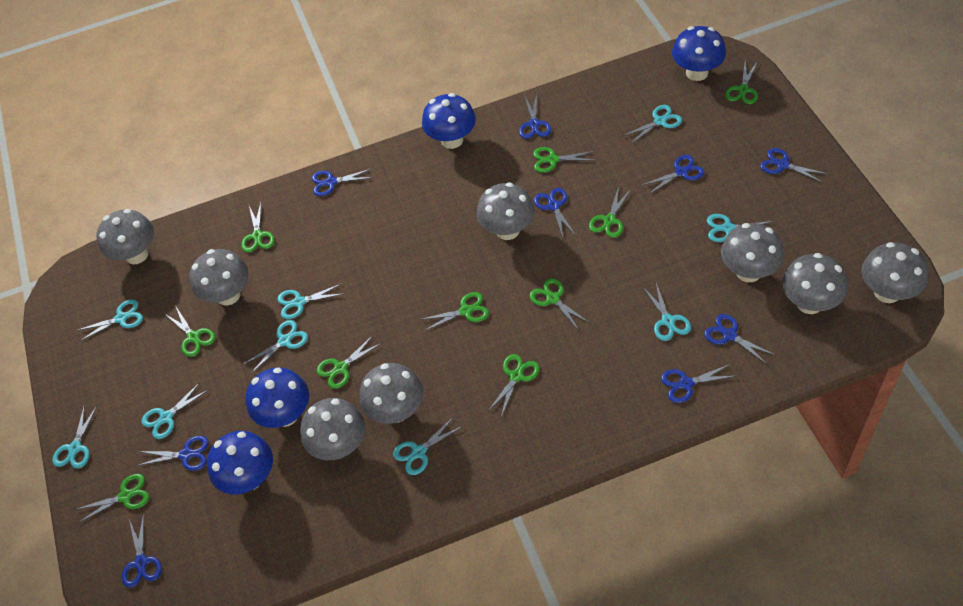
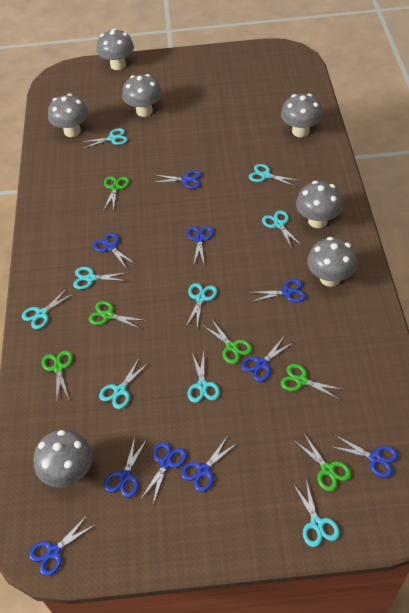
blue mushroom: [207,431,273,494] [246,367,309,428] [422,93,476,149] [672,26,726,81] = 4 -> none = 0
blue scissors: [122,513,162,588] [137,436,209,471] [312,169,373,196] [519,94,551,139] [534,188,576,238] [642,155,705,195] [661,364,735,403] [704,314,775,365] [760,148,827,183] = 9 -> [29,517,96,576] [93,233,135,269] [104,437,147,498] [140,442,187,504] [152,170,202,189] [181,437,237,492] [186,226,214,265] [241,337,294,382] [248,279,306,303] [330,435,399,478] = 10
green scissors: [75,474,149,523] [165,305,215,357] [241,203,275,253] [316,335,381,389] [420,292,489,331] [488,354,540,417] [530,278,590,330] [533,147,594,173] [589,187,632,238] [725,61,758,104] = 10 -> [42,351,73,403] [89,301,146,329] [103,176,130,211] [202,318,252,364] [281,364,344,399] [293,433,351,492] = 6
grey mushroom: [96,209,154,264] [189,249,248,306] [300,398,365,460] [359,363,423,424] [477,182,535,240] [721,223,784,282] [782,253,848,314] [861,242,928,303] = 8 -> [34,430,93,487] [48,93,89,137] [97,29,134,70] [122,74,162,117] [281,94,323,137] [296,181,343,228] [307,237,358,287] = 7

